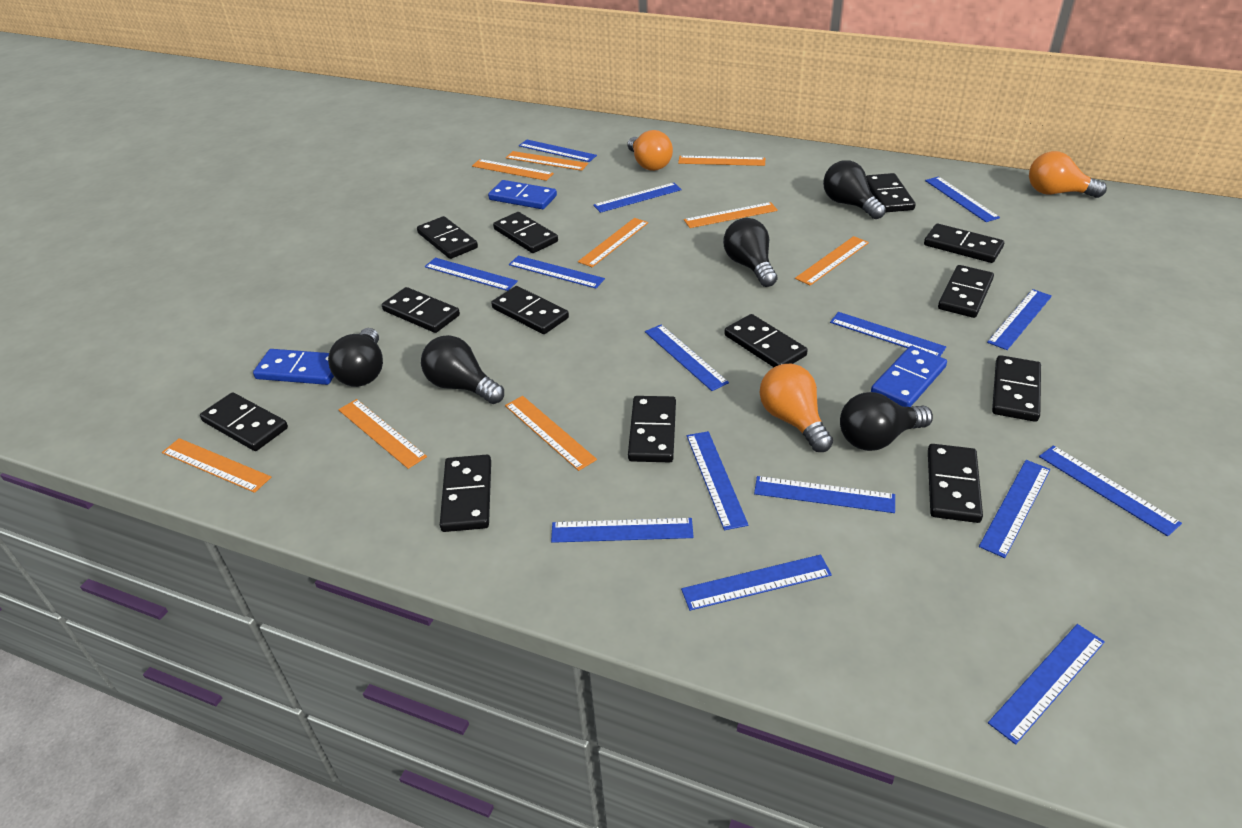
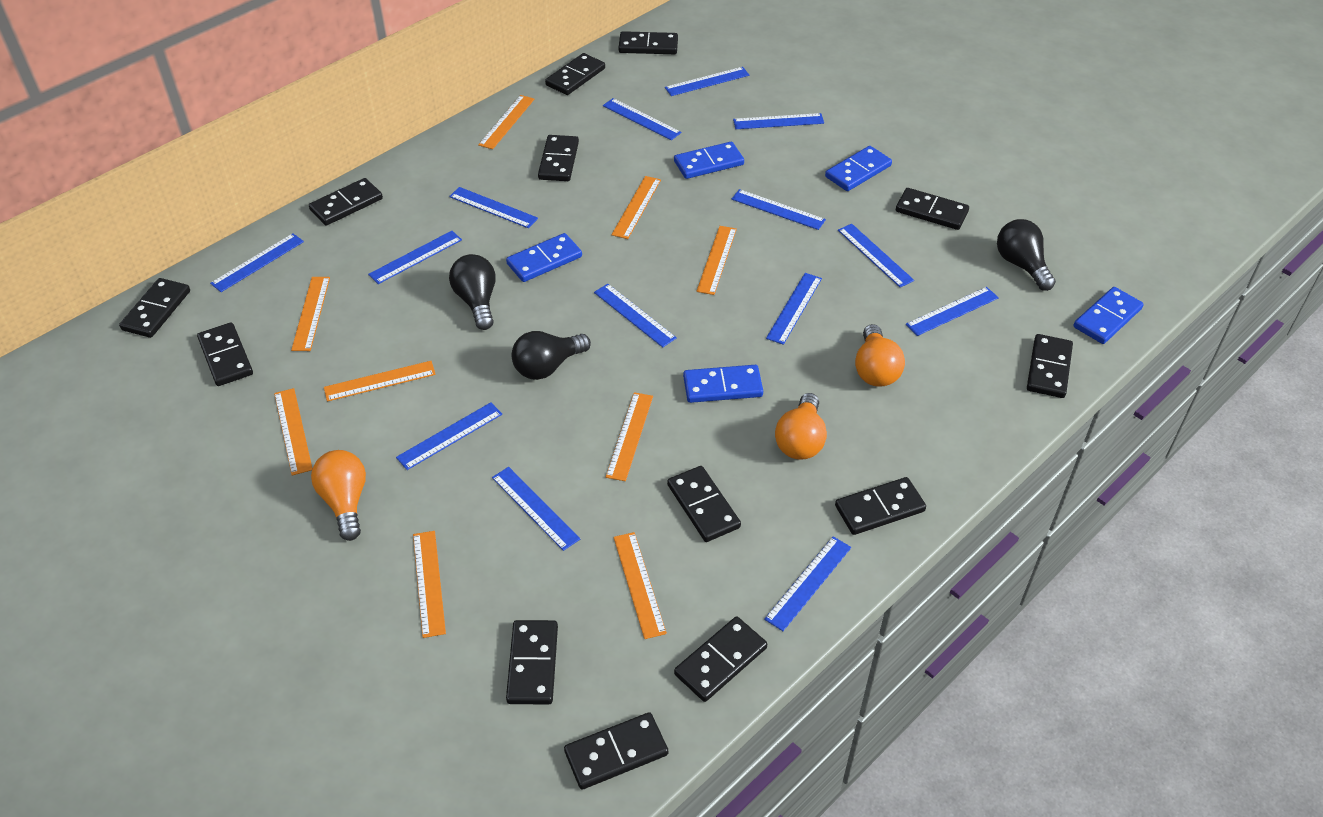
black light bulb: [328,328,383,387] [421,335,504,404] [723,218,777,287] [823,160,886,219] [840,392,933,451] = 5 -> [449,254,496,330] [511,331,591,380] [997,219,1056,291] = 3
blue domino: [253,349,334,385] [488,180,557,209] [871,346,947,407] = 3 -> [506,233,582,282] [674,142,744,179] [683,365,763,403] [825,146,892,191] [1074,287,1144,344] = 5
blue ruler: [425,258,518,291] [509,255,605,289] [519,140,597,162] [551,518,694,543] [593,183,682,213] [645,324,729,391] [681,555,832,611] [687,431,748,530] [754,476,895,513] [830,312,946,357] [925,176,1000,222] [979,460,1050,558] [987,289,1052,350] [988,624,1105,745] [1039,445,1182,536] = 15 -> [210,233,304,292] [368,231,462,284] [396,402,502,470] [449,187,538,228] [492,467,580,551] [594,284,677,347] [603,98,681,140] [665,67,749,96] [732,189,826,230] [733,113,824,129] [764,536,851,631] [766,273,822,345] [838,224,914,287] [906,287,999,336] = 14

